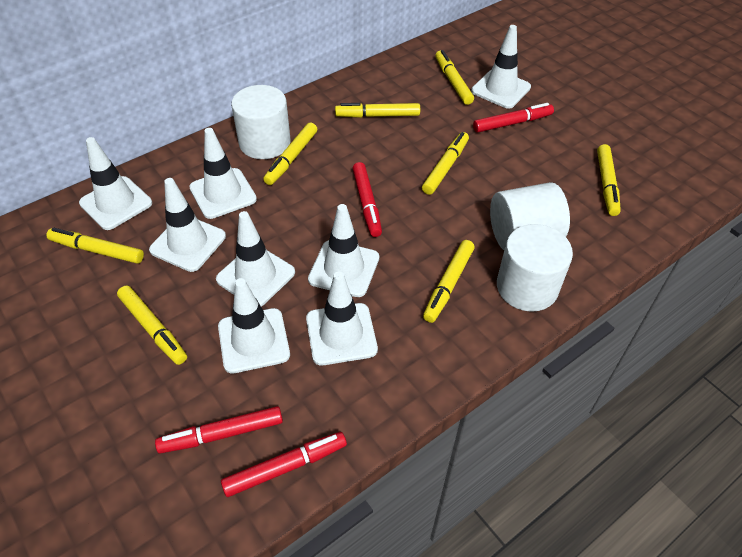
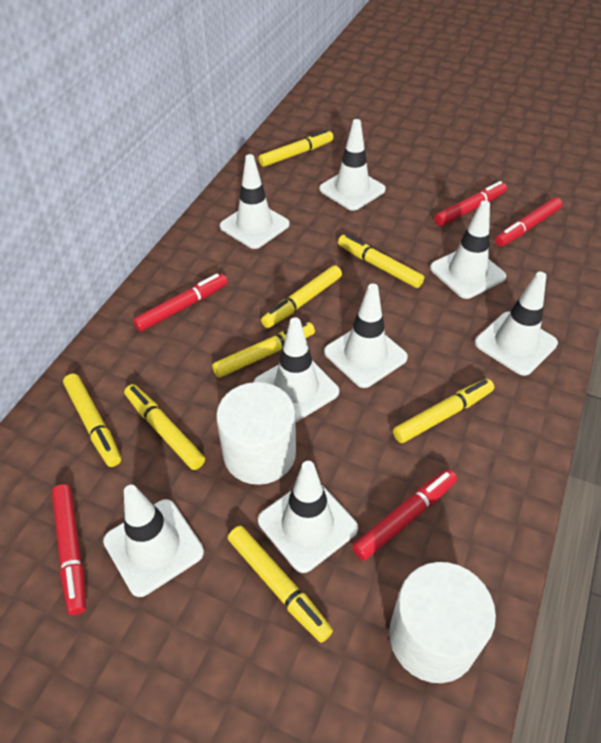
red marker: [155,406,283,453] [221,432,347,497] [352,162,382,237] [473,103,554,133] = 4 -> [51,484,86,615] [133,274,228,332] [352,469,457,561] [434,181,507,226] [495,197,562,247] = 5
white cylinder: [231,85,290,159] [490,182,570,250] [497,224,573,312] = 3 -> [216,382,296,485] [389,562,496,683] = 2

